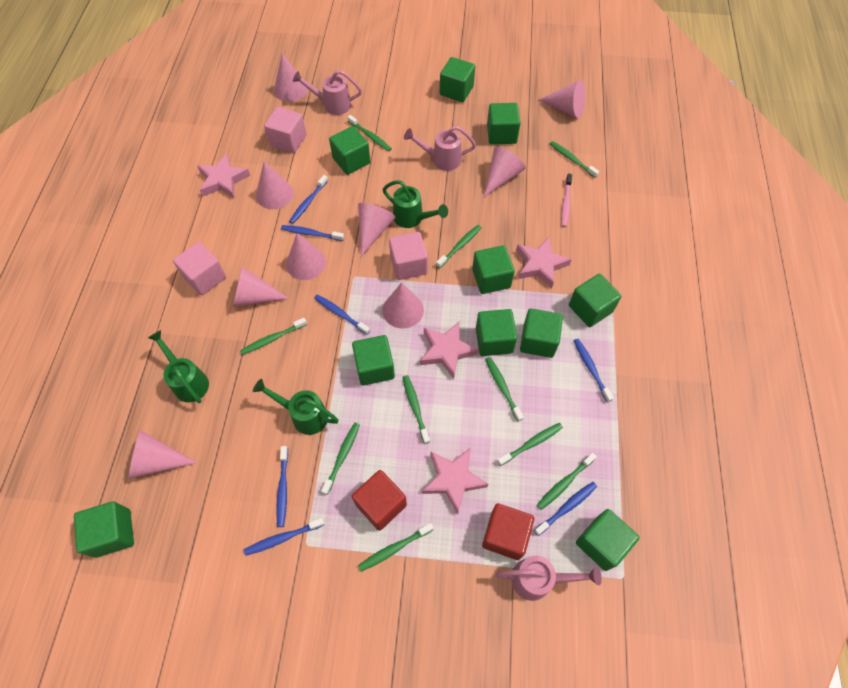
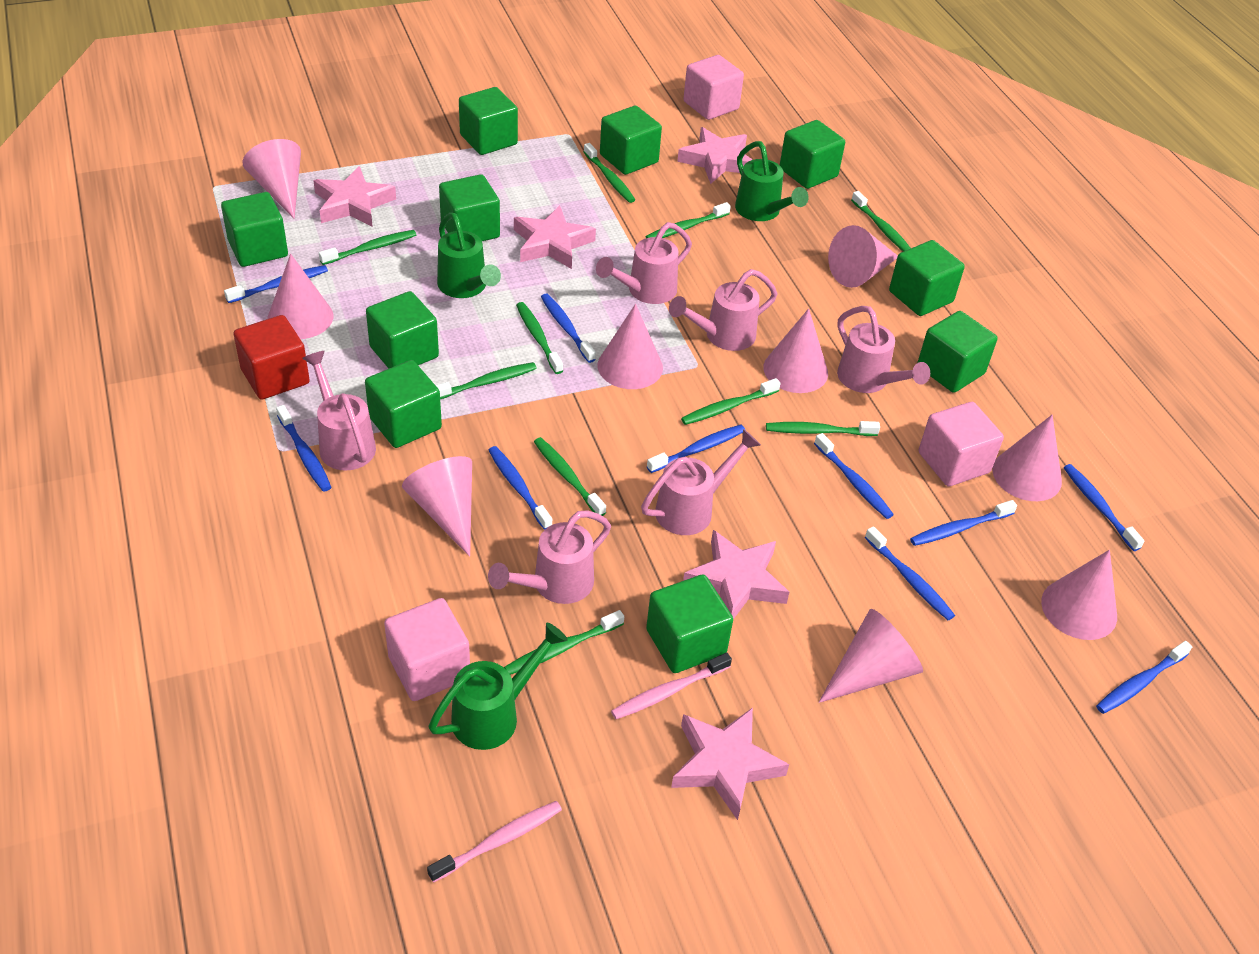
blue toothbrush: [244,518,324,556] [276,446,288,527] [281,225,344,241] [289,175,328,224] [314,294,370,335] [534,482,597,536] [574,339,614,403] = 7 -> [224,265,328,303] [276,405,331,492] [488,446,552,530] [541,294,596,363] [647,425,745,473] [814,433,894,519] [865,526,955,620] [910,500,1017,546] [1064,464,1145,551] [1096,641,1193,714] = 10
pink star: [197,153,250,198] [420,322,479,379] [422,448,489,514] [516,237,572,288] = 4 -> [313,166,396,227] [514,205,596,269] [671,708,789,820] [677,127,752,184] [683,530,789,619] = 5
pink toothbrush: [561,174,572,227] = 1 -> [427,801,562,883] [611,652,732,719] = 2
pink watering can: [293,70,362,115] [404,126,476,171] [496,556,602,601] = 3 -> [302,351,376,471] [488,510,611,604] [596,222,692,304] [641,429,761,535] [669,269,777,351] [837,306,930,393] = 6
red cube: [352,470,407,531] [482,503,534,560] = 2 -> [233,315,310,400] = 1

